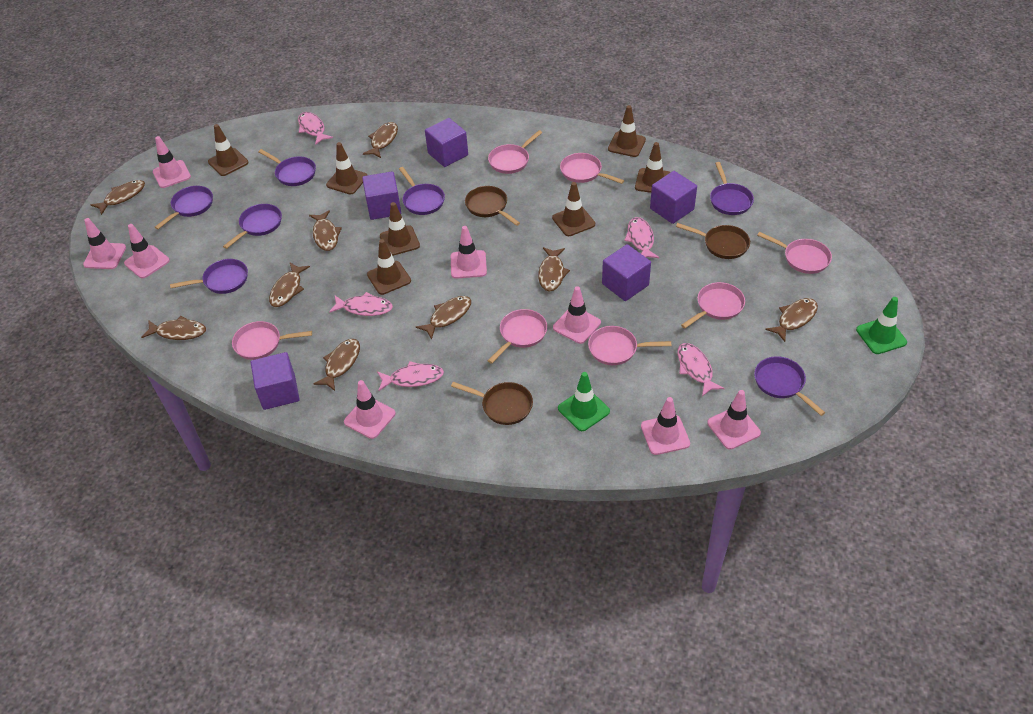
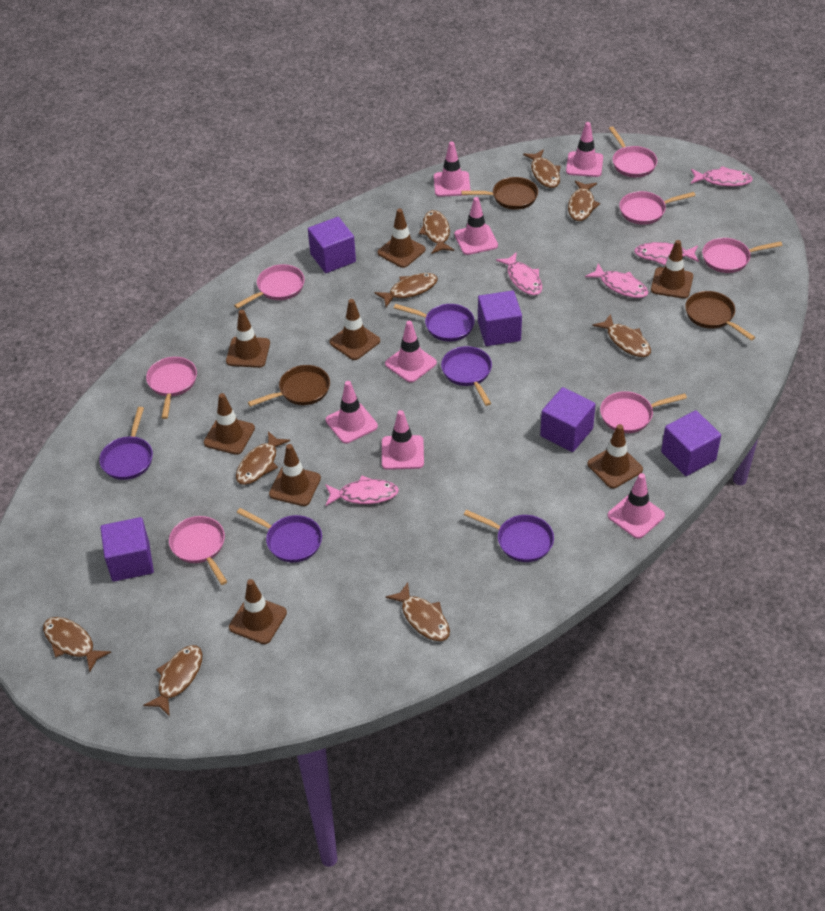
brown traffic cone: [208,124,248,176] [326,142,368,194] [367,239,411,295] [380,202,420,256] [552,182,595,236] [608,105,646,157] [635,142,671,193] = 7 -> [204,393,255,455] [226,310,270,368] [229,579,287,644] [269,444,321,506] [329,299,380,360] [378,208,425,268] [587,424,643,488] [651,240,693,299] = 8
green traffic cone: [558,372,610,431] [856,297,907,354] = 2 -> none = 0
pink traffic cone: [83,218,126,269] [124,224,170,278] [153,136,191,188] [344,380,396,439] [451,226,487,279] [553,286,601,344] [641,397,690,455] [707,390,761,450] = 8 -> [326,381,378,444] [382,410,424,470] [385,321,437,383] [434,142,471,197] [454,197,498,255] [566,122,603,177] [608,473,665,539] = 7
purple pan: [155,186,213,230] [170,259,248,294] [223,204,282,249] [258,149,316,186] [399,167,445,215] [710,162,754,215] [754,356,825,416] = 7 -> [99,407,153,480] [237,508,322,563] [394,304,475,341] [441,346,492,406] [464,510,554,562] = 5

